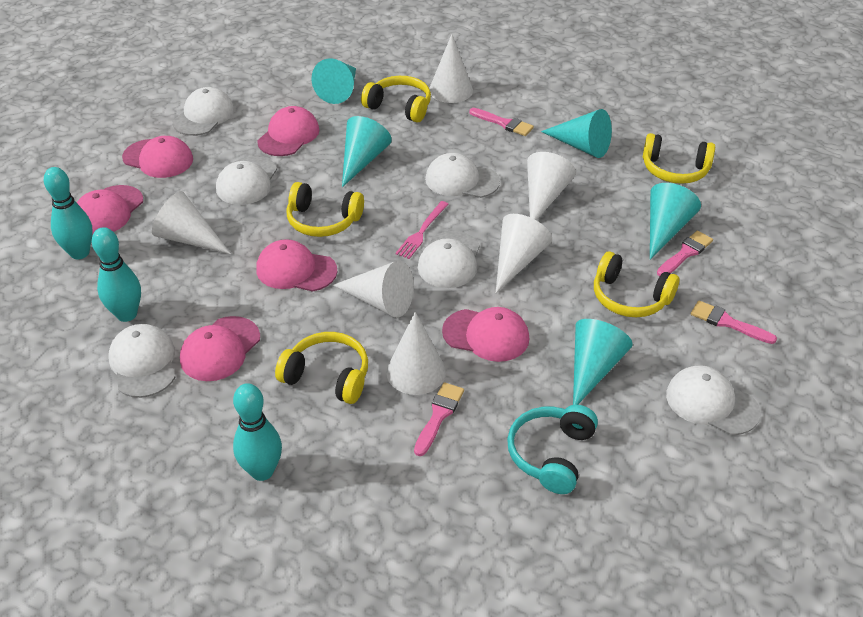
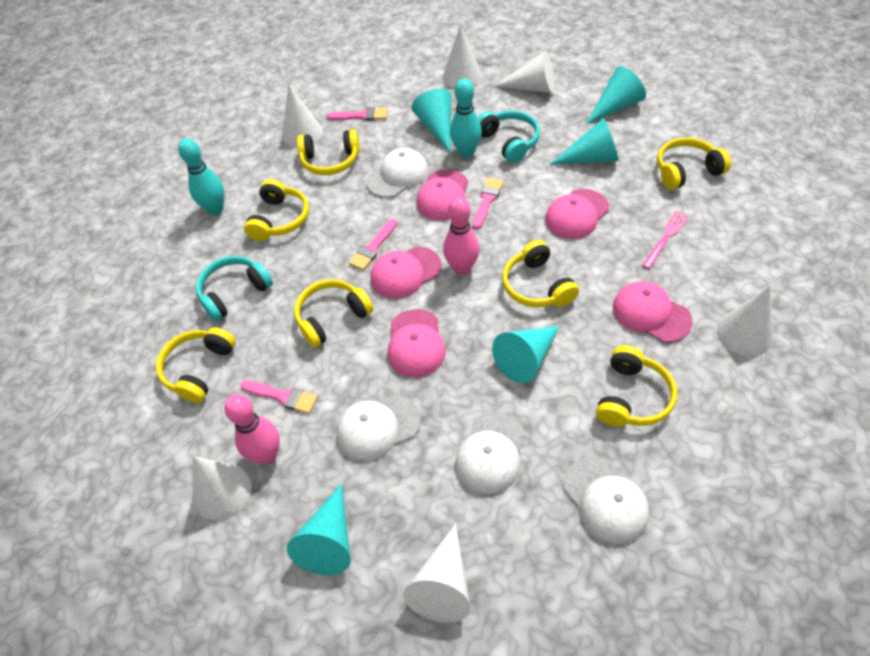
pink bowling pin: none = 0 -> [224,394,280,465] [443,197,479,275] = 2
pink cap: [77,185,143,235] [122,136,193,178] [180,316,260,381] [256,239,337,292] [257,106,319,156] [442,307,529,362] = 6 -> [371,247,442,299] [388,309,446,377] [416,170,468,220] [545,189,609,239] [613,281,693,343] = 5
turquoise bowling pin: [44,167,93,259] [92,227,141,322] [233,383,282,481] = 3 -> [178,138,224,215] [450,78,482,158] = 2
turquoise headphones: [507,405,598,494] = 1 -> [196,256,273,322] [478,111,540,163] = 2
white cap: [108,324,175,398] [173,87,234,136] [216,156,277,205] [418,231,480,288] [425,153,500,198] [666,365,760,435] = 6 -> [337,394,421,461] [366,148,428,198] [455,412,525,494] [564,457,649,544] = 4
yellow headphones: [275,332,368,404] [287,182,364,237] [361,76,431,123] [594,251,679,317] [643,133,715,184] = 5 -> [156,327,236,403] [244,179,309,241] [294,279,373,348] [297,129,360,175] [502,240,579,307] [596,345,677,427] [657,137,731,190] = 7

